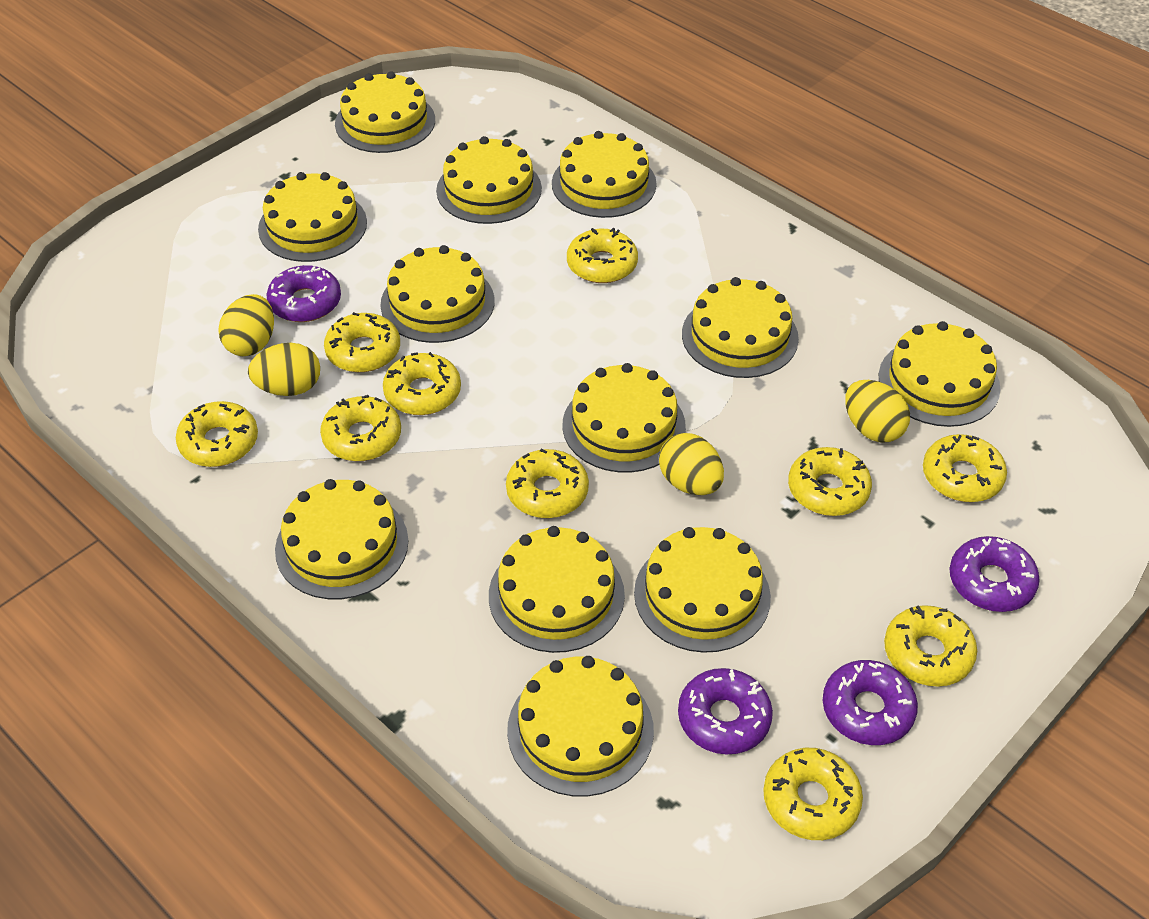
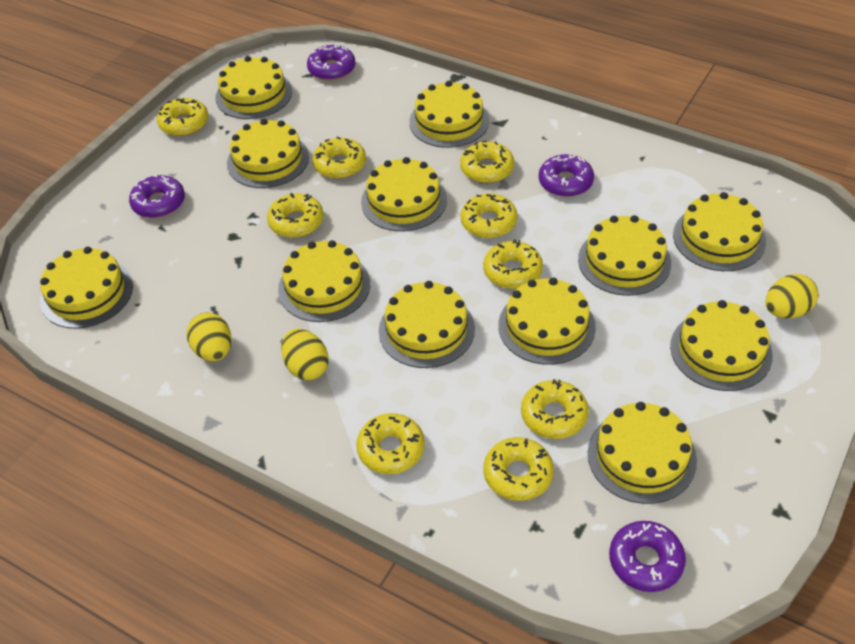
yellow donut: [176,401,258,467] [320,395,401,461] [324,312,400,372] [383,352,461,415] [506,449,589,518] [567,228,638,283] [763,748,863,840] [788,447,872,516] [884,605,977,687] [923,434,1007,502] = 10 -> [157,98,208,136] [267,193,323,238] [313,137,366,179] [356,413,425,474] [460,141,514,183] [461,193,518,238] [483,239,543,289] [484,437,554,501] [521,379,589,439] = 9
yellow egg: [218,294,274,356] [248,343,320,396] [659,433,724,495] [845,380,910,443] = 4 -> [187,313,232,361] [281,329,329,380] [766,274,818,318] = 3

